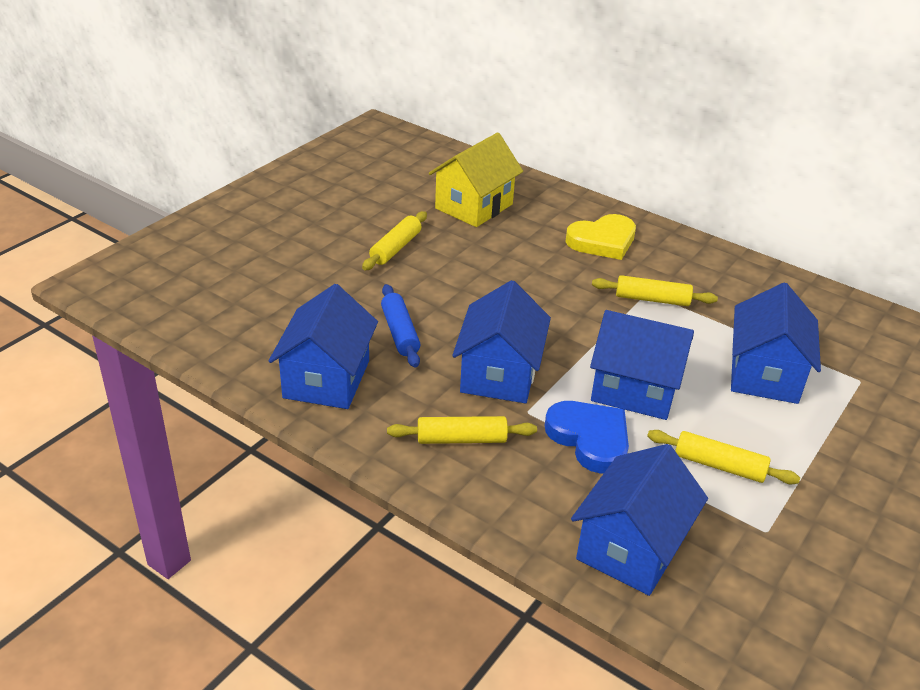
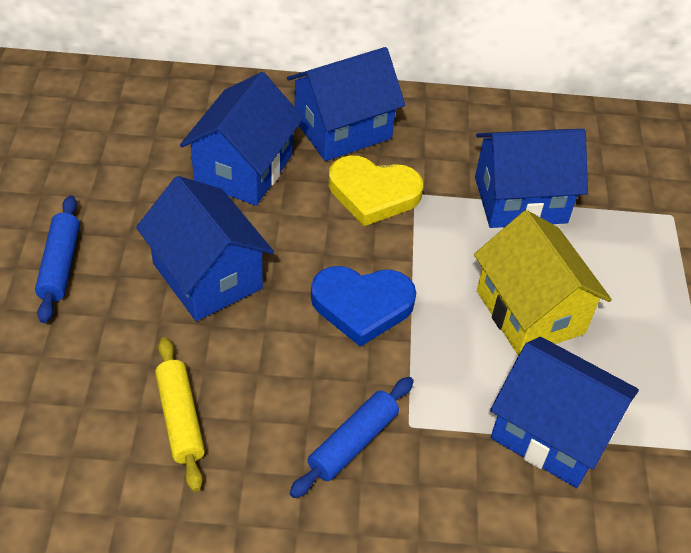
blue rolling pin: [381,284,420,368] = 1 -> [35,195,80,323] [289,377,414,498] = 2
yellow rolling pin: [362,211,427,270] [387,416,537,444] [592,275,718,306] [647,430,800,484] = 4 -> [155,337,205,492] = 1

